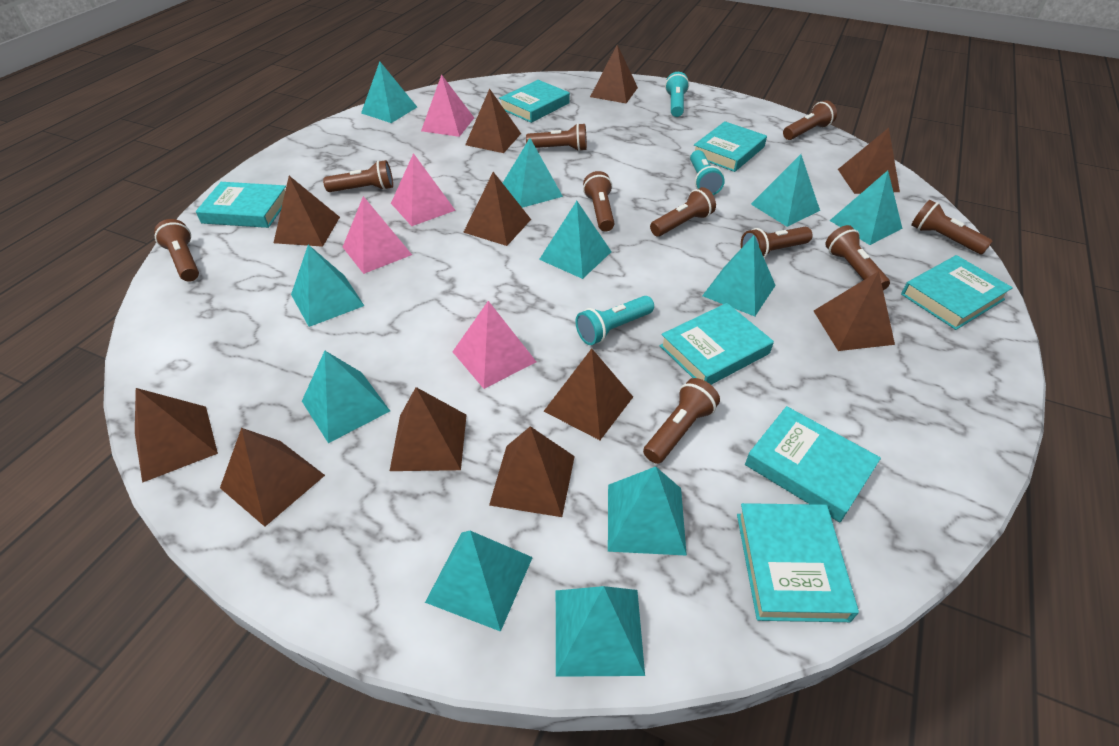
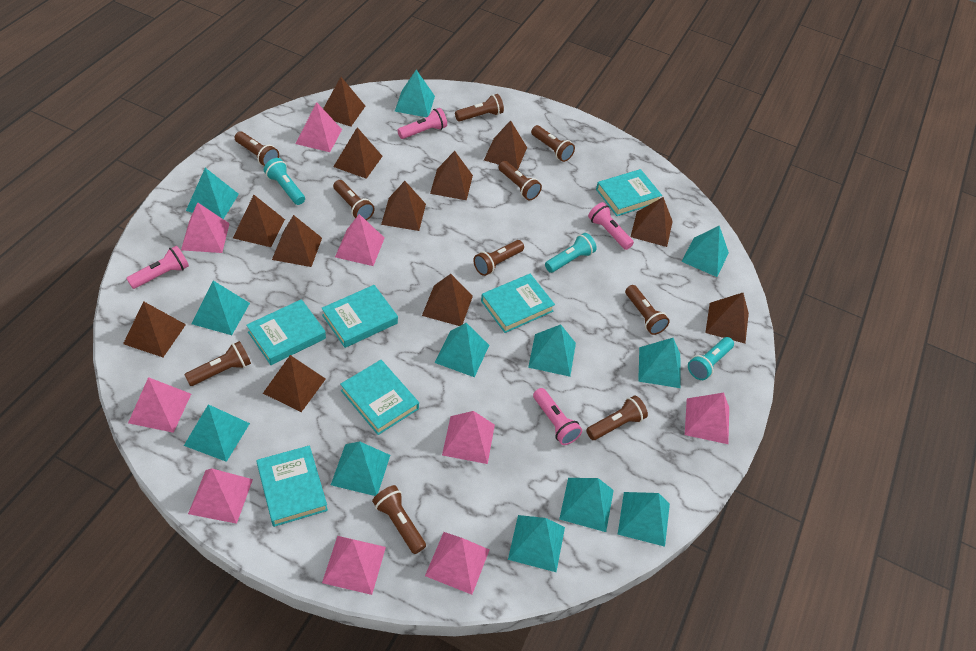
brown pyramid: [135,388,218,483] [220,428,325,527] [274,176,340,247] [390,387,466,471] [463,172,531,246] [465,88,521,153] [489,426,575,517] [544,349,633,440] [590,45,638,103] [814,271,895,351] [838,128,900,194] = 11 -> [123,301,186,357] [233,195,285,247] [263,355,326,412] [272,215,322,267] [323,77,365,127] [333,127,383,179] [381,181,426,231] [422,274,473,326] [430,151,473,200] [484,120,527,170] [630,197,673,247] [705,293,749,344] = 12
pink flashlight: none = 0 -> [126,246,189,289] [397,108,447,139] [533,388,582,445] [588,202,634,250] = 4
pink pyramid: [343,196,412,274] [391,153,456,226] [421,74,474,137] [453,301,536,389] = 4 -> [128,377,191,433] [181,202,230,253] [188,468,253,524] [296,102,342,152] [322,536,386,595] [335,214,385,266] [425,532,489,595] [442,411,495,464] [685,393,729,444] = 9
turquoise book: [196,182,286,228] [499,80,570,123] [660,303,774,385] [694,121,767,172] [737,503,859,622] [745,406,881,522] [901,255,1013,330] = 7 -> [246,299,326,365] [256,445,328,527] [321,285,398,348] [340,360,419,435] [481,274,555,333] [596,169,662,216] = 6
turquoise pyramid: [291,245,364,327] [302,351,390,443] [361,62,417,123] [425,531,533,632] [503,138,563,208] [539,201,611,279] [556,586,645,677] [608,467,687,556] [702,235,776,316] [751,154,820,227] [829,170,902,245] = 11 -> [184,404,250,462] [186,168,239,219] [192,281,250,335] [331,442,390,496] [394,70,435,117] [434,323,489,377] [508,515,565,572] [528,324,576,377] [559,478,614,532] [618,492,670,547] [638,338,681,388] [681,226,729,277] = 12

